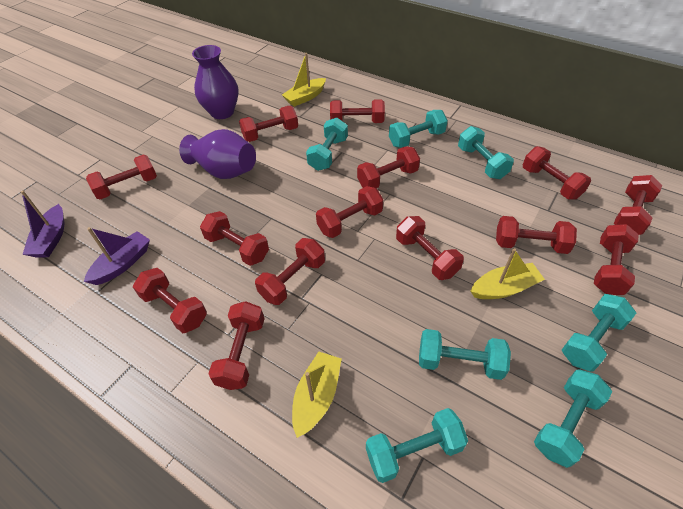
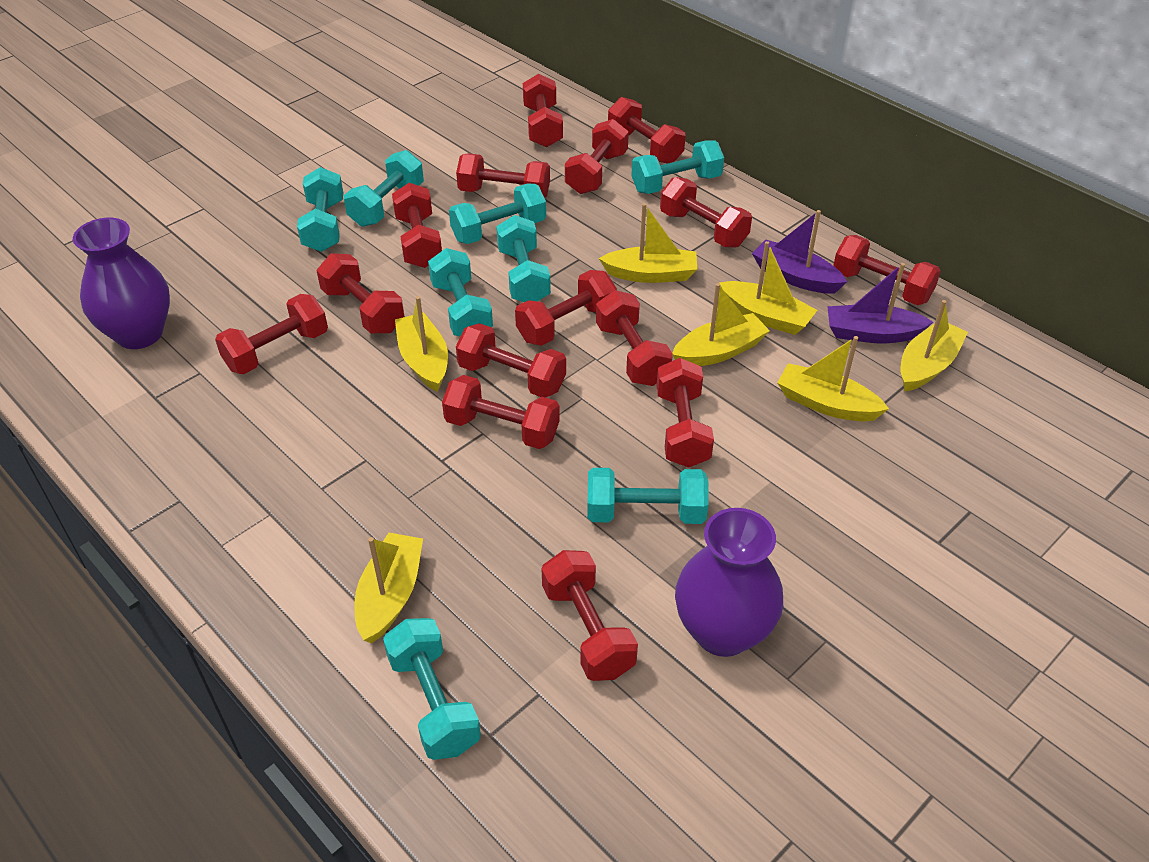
red dumbbell: [86,155,157,199] [133,268,207,333] [200,211,269,266] [208,301,264,390] [239,106,298,142] [255,238,325,305] [316,186,383,238] [330,99,385,123] [357,146,420,188] [396,216,464,280] [496,216,577,254] [523,146,591,199] [594,224,639,295] [614,175,662,235] = 14 -> [215,294,328,374] [317,253,404,334] [392,183,442,268] [442,375,560,449] [456,153,550,198] [456,323,566,397] [515,270,617,346] [523,74,563,148] [541,550,638,681] [565,119,629,194] [596,290,673,386] [608,97,685,164] [657,358,714,468] [660,177,752,248] [833,235,941,305] = 15
turquoise dumbbell: [306,118,348,171] [366,408,468,483] [389,110,448,148] [419,329,511,380] [458,126,514,179] [534,369,612,468] [562,294,636,372] = 7 -> [297,167,343,252] [344,150,424,227] [383,618,481,760] [428,248,493,336] [449,183,546,244] [496,215,551,302] [587,468,709,524] [631,140,724,194] = 8
yellow boat: [282,53,326,107] [292,351,342,438] [471,248,545,299] = 3 -> [355,533,423,643] [395,296,448,392] [599,203,697,283] [672,283,770,366] [719,241,817,335] [777,336,889,422] [900,300,968,391] = 7

